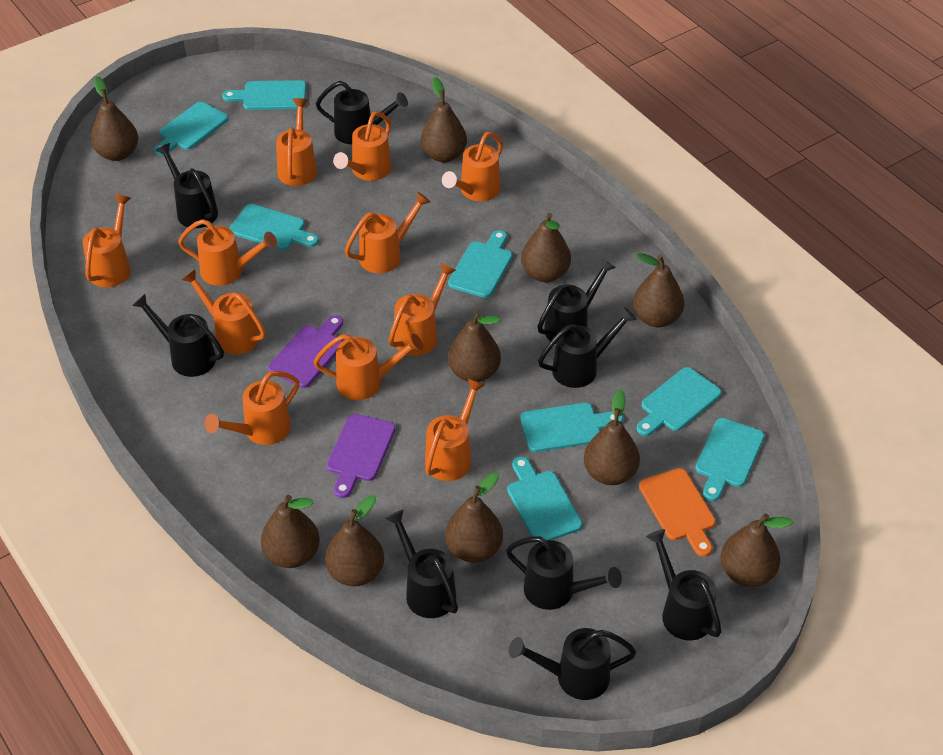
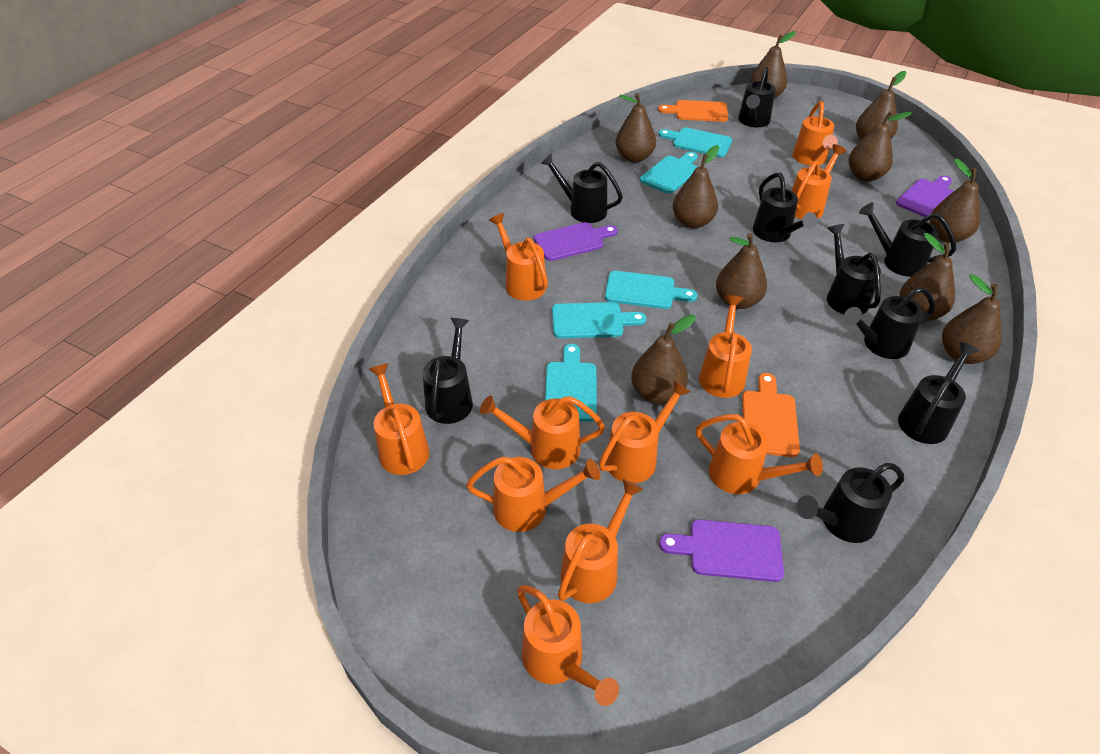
orange cutting board: [639,468,716,557] = 1 -> [658,100,728,122] [742,373,800,457] = 2
purple cutting board: [268,315,343,388] [327,414,396,498] = 2 -> [534,222,618,261] [659,519,784,582] [896,175,954,217] = 3
turquoise cutting board: [154,102,228,156] [222,80,306,110] [229,204,319,250] [448,230,512,298] [507,456,582,543] [520,403,623,452] [637,367,722,436] [695,418,765,501] = 8 -> [545,344,597,422] [552,302,646,338] [605,271,697,309] [640,152,698,194] [658,127,732,157] = 5

